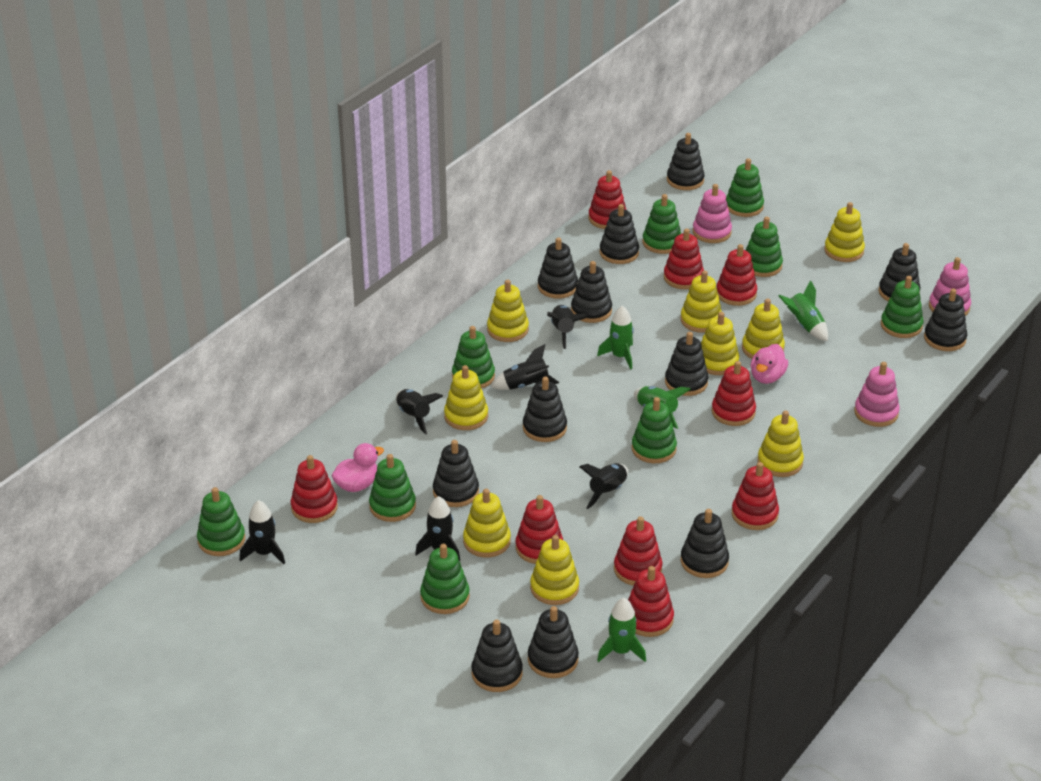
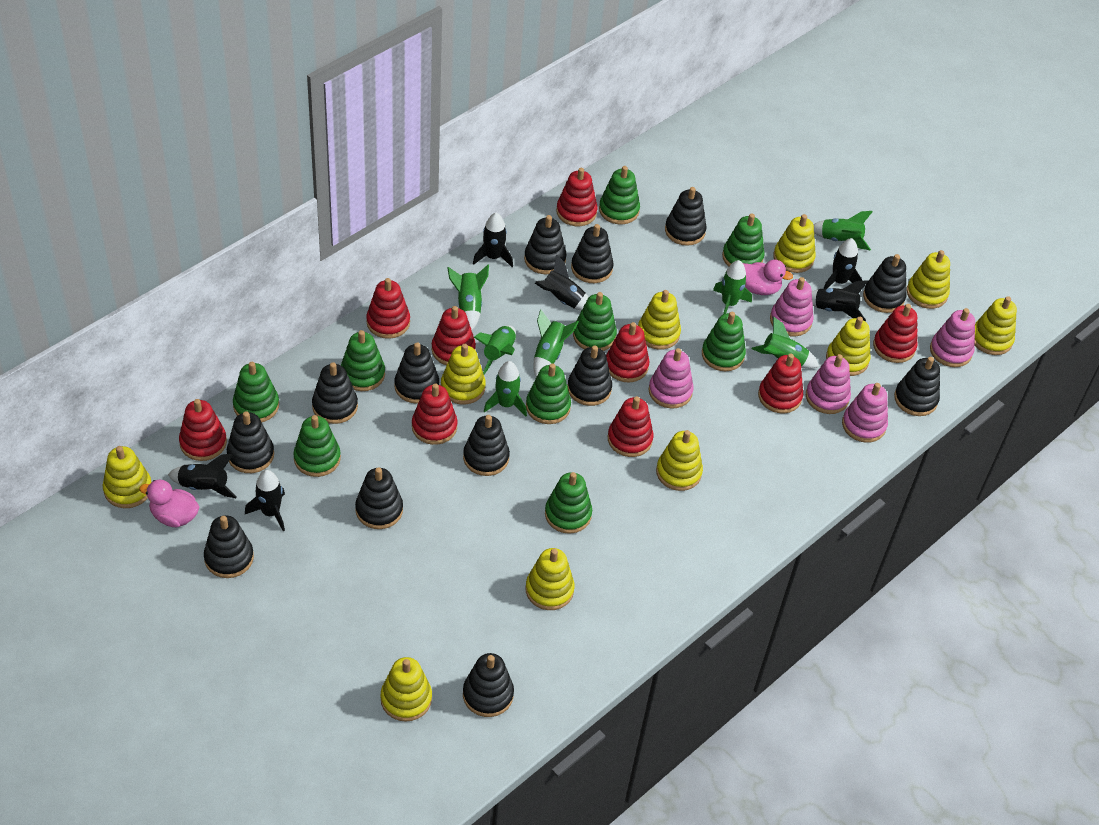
black stacking toy: [433,440,479,507] [471,620,523,692] [523,377,567,442] [528,606,579,678] [538,237,578,299] [571,261,612,323] [600,204,639,264] [665,332,708,396] [667,133,705,190] [680,509,729,578] [879,243,921,301] [924,288,967,351] = 12 -> [204,515,254,578] [227,411,274,473] [312,362,358,424] [355,467,403,529] [394,343,439,404] [463,415,510,476] [463,653,514,717] [524,215,567,274] [567,345,612,406] [571,224,614,283] [665,187,707,246] [863,254,906,313] [894,357,940,416] = 13
green rocket: [597,305,634,369] [597,598,646,662] [634,386,691,429] [778,280,828,341] = 4 -> [447,265,489,330] [474,325,516,374] [484,361,527,417] [533,309,579,377] [713,260,752,314] [752,316,819,369] [813,211,873,250] = 7
pink stacking toy: [693,184,732,243] [854,362,900,427] [929,257,971,316] = 3 -> [648,348,694,408] [770,277,814,336] [806,354,851,414] [842,383,888,443] [930,308,975,367] = 5
yellow stacking toy: [444,365,488,430] [463,489,511,557] [487,280,529,342] [530,535,579,605] [681,270,722,333] [701,312,739,375] [742,299,785,359] [758,410,804,477] [824,202,865,262] = 9 -> [103,446,151,508] [381,657,432,722] [441,344,486,405] [525,548,575,610] [638,290,681,350] [656,430,703,491] [773,214,816,273] [826,317,871,376] [907,250,950,309] [975,296,1017,355] = 10

